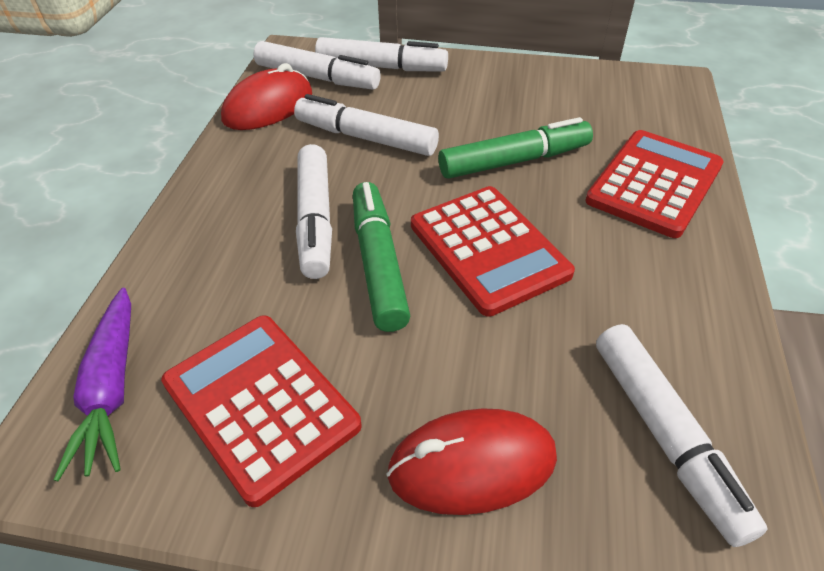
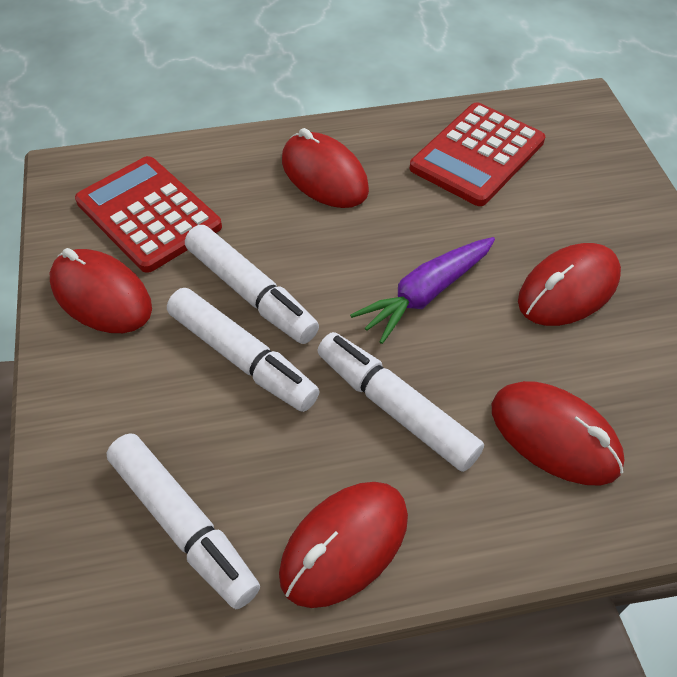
green marker: [353,182,410,332] [438,117,593,179] = 2 -> none = 0
red calculator: [161,315,362,507] [411,186,575,317] [585,130,724,238] = 3 -> [75,156,222,273] [410,102,545,206] = 2
red mouse: [221,63,312,130] [387,408,557,515] = 2 -> [50,248,152,333] [279,482,408,608] [282,128,369,208] [492,381,625,486] [518,243,621,326] = 5
white marker: [253,41,381,90] [294,94,439,156] [296,144,332,279] [315,37,448,71] [596,324,768,547] = 5 -> [106,433,260,609] [167,288,319,412] [185,225,319,344] [318,332,484,472] = 4

